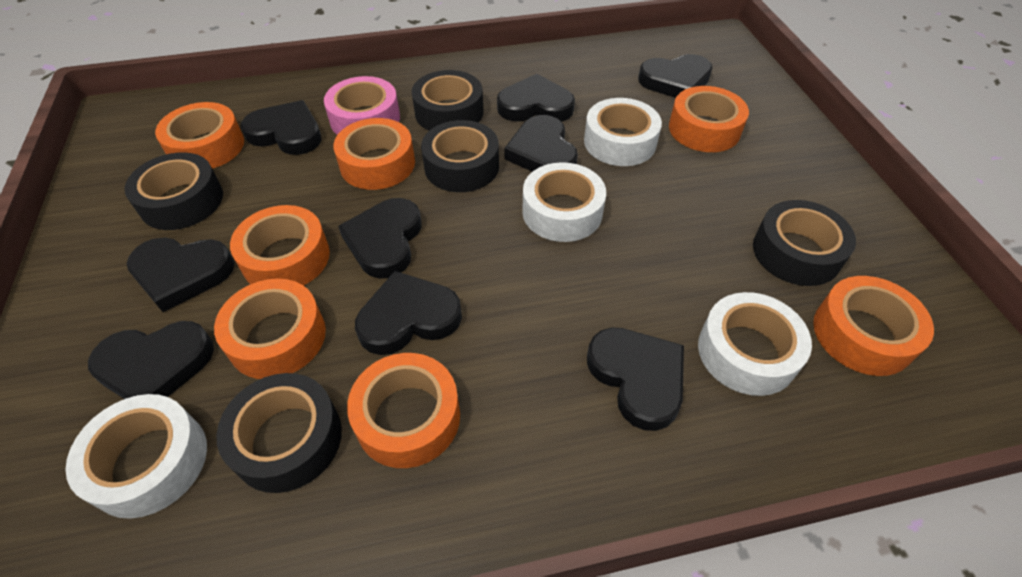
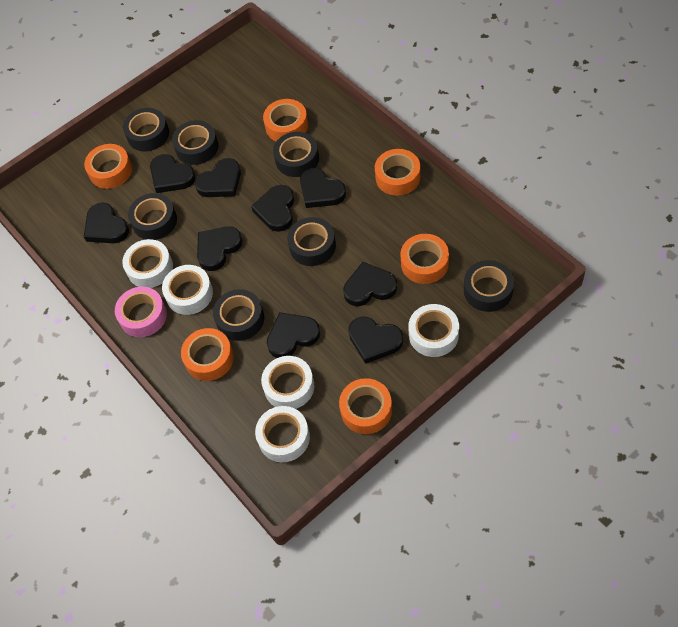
black tape: [125,152,223,230] [216,373,342,493] [412,70,483,131] [421,120,499,192] [753,200,856,286] = 5 -> [123,108,169,152] [128,193,177,240] [172,120,218,165] [213,289,264,341] [273,132,319,177] [287,217,336,266] [464,260,514,312] = 7
orange tape: [155,102,244,169] [214,279,326,379] [230,205,330,286] [333,118,415,190] [347,353,460,468] [669,86,749,152] [813,276,934,376] = 7 -> [84,144,132,189] [181,328,234,381] [263,99,308,141] [339,378,392,434] [375,149,421,196] [400,234,449,284] = 6
white tape: [65,394,207,519] [522,162,606,242] [584,98,662,166] [698,292,812,396] = 4 -> [122,239,173,288] [162,265,213,315] [255,406,310,462] [261,356,314,409] [408,304,459,357] = 5

